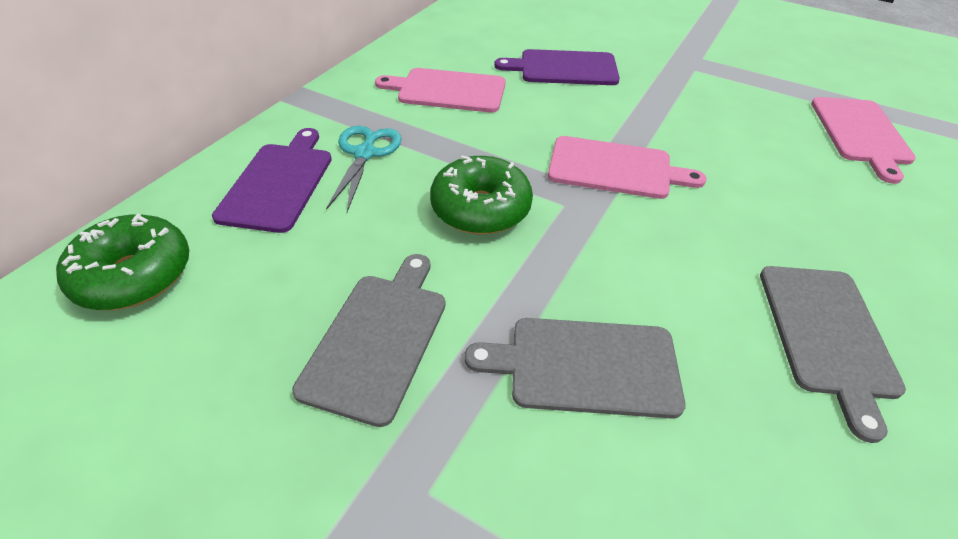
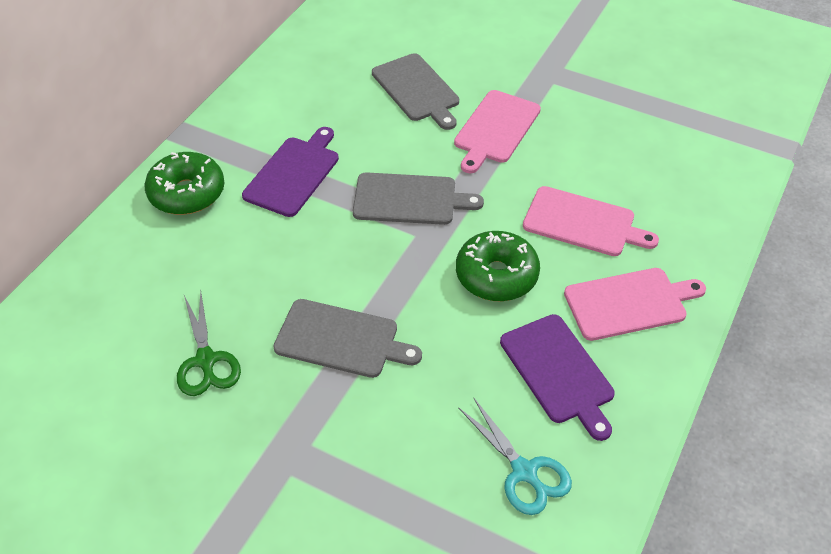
green scissors: none = 0 -> [177,290,241,396] = 1

